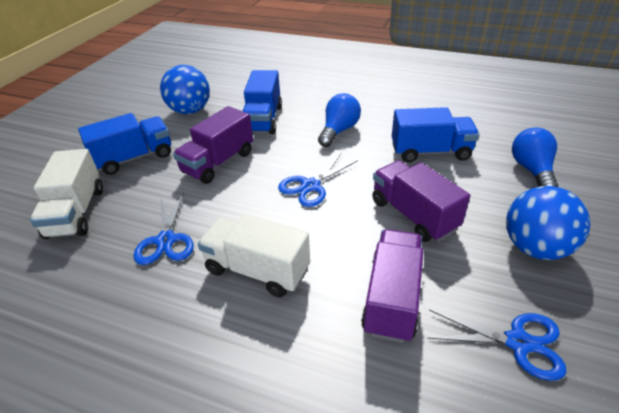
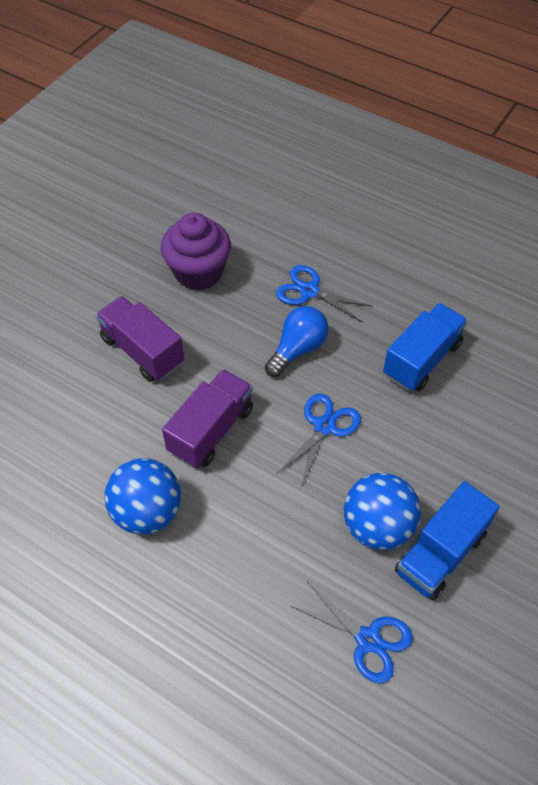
blue light bulb: [318,93,361,147] [512,127,558,187] = 2 -> [265,306,328,377] = 1
blue truck: [78,113,171,175] [243,70,282,134] [392,107,479,163] = 3 -> [383,303,468,391] [395,481,499,601] = 2
purple cupcake: none = 0 -> [161,213,231,291] = 1
purple truck: [173,106,253,184] [361,229,423,343] [372,160,470,242] = 3 -> [95,296,184,382] [162,369,253,468] = 2
white truck: [30,149,103,239] [198,214,310,297] = 2 -> none = 0

